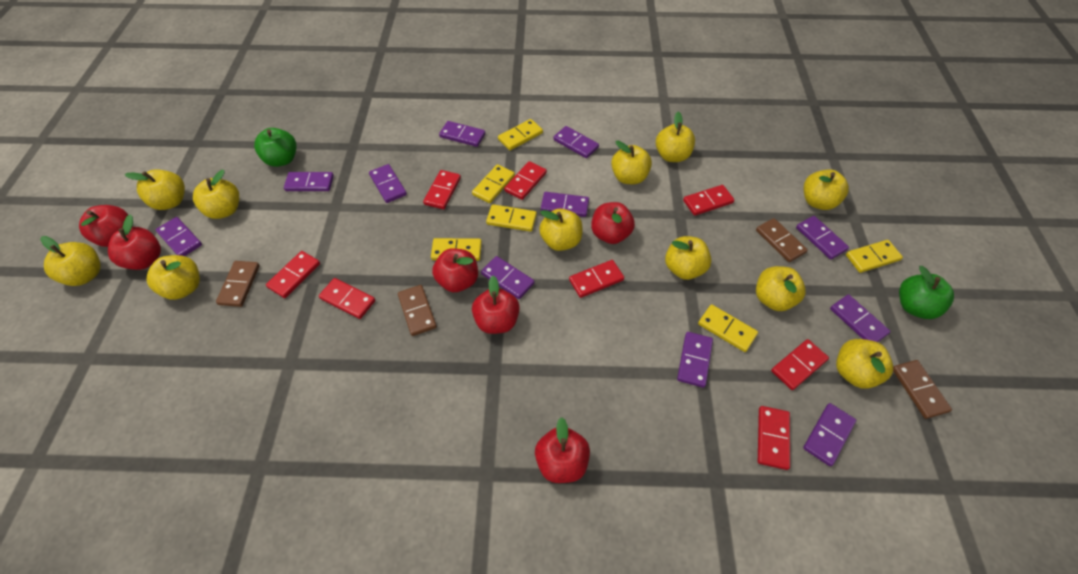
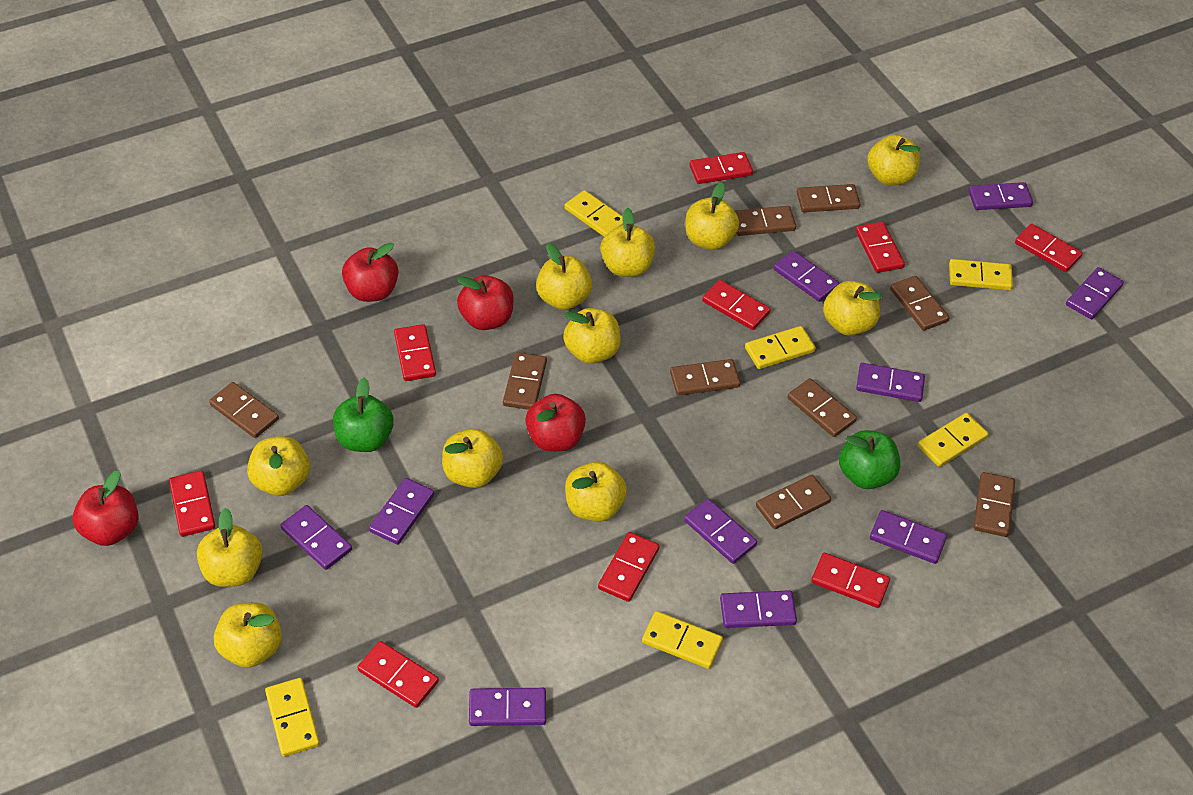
brown domino: [216,261,260,307] [398,285,437,336] [756,218,808,262] [893,360,952,419] = 4 -> [209,382,279,438] [503,352,547,410] [670,359,740,396] [735,206,796,236] [756,475,831,529] [788,378,857,437] [797,184,860,212] [890,276,950,331] [974,472,1015,537] = 9
purple domino: [156,217,202,256] [284,172,334,191] [369,164,407,203] [439,121,485,147] [481,256,534,299] [541,192,589,217] [553,126,599,158] [677,332,713,388] [796,216,849,260] [803,403,856,466] [830,294,891,342] = 11 -> [280,505,352,570] [369,478,434,545] [469,688,546,726] [684,499,757,564] [720,590,797,628] [773,250,839,302] [856,363,925,402] [870,510,947,564] [968,182,1033,210] [1066,267,1124,319] = 10
red apple: [79,205,128,247] [108,214,161,270] [432,248,478,292] [472,276,520,334] [535,417,590,483] [591,202,635,244] = 6 -> [73,470,139,546] [342,242,398,302] [457,275,514,330] [525,394,586,451] = 4
red domino: [266,251,320,298] [319,278,375,319] [423,170,461,209] [504,161,547,200] [569,260,624,298] [683,185,735,216] [758,406,790,470] [771,339,829,390] = 8 -> [169,471,215,537] [357,641,439,708] [394,324,436,381] [598,532,659,602] [689,152,753,184] [702,280,771,330] [811,553,890,608] [855,222,905,273] [1015,224,1083,272] = 9

